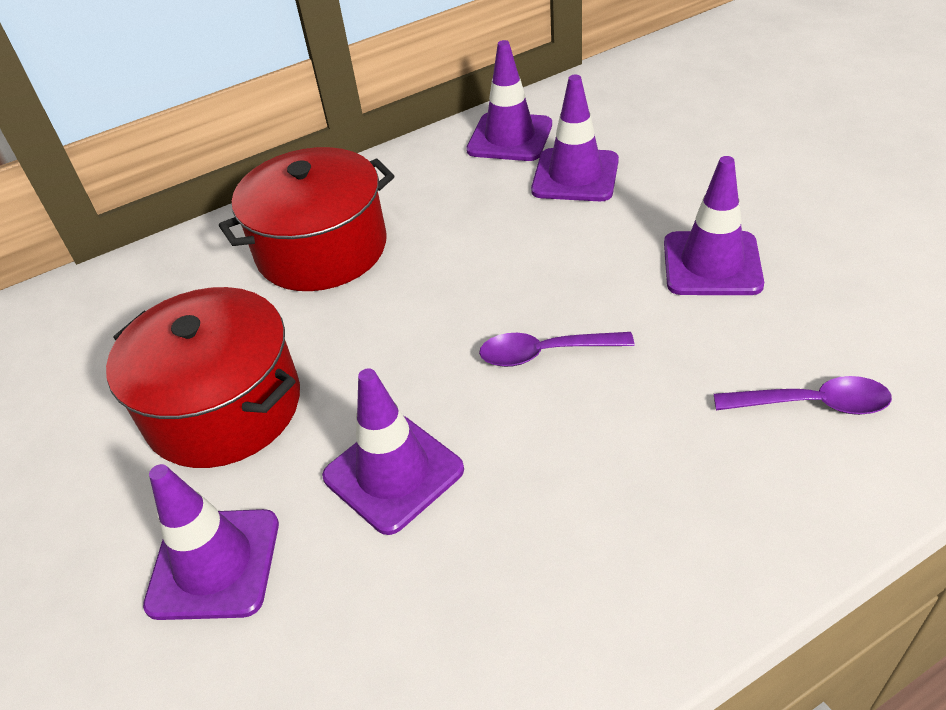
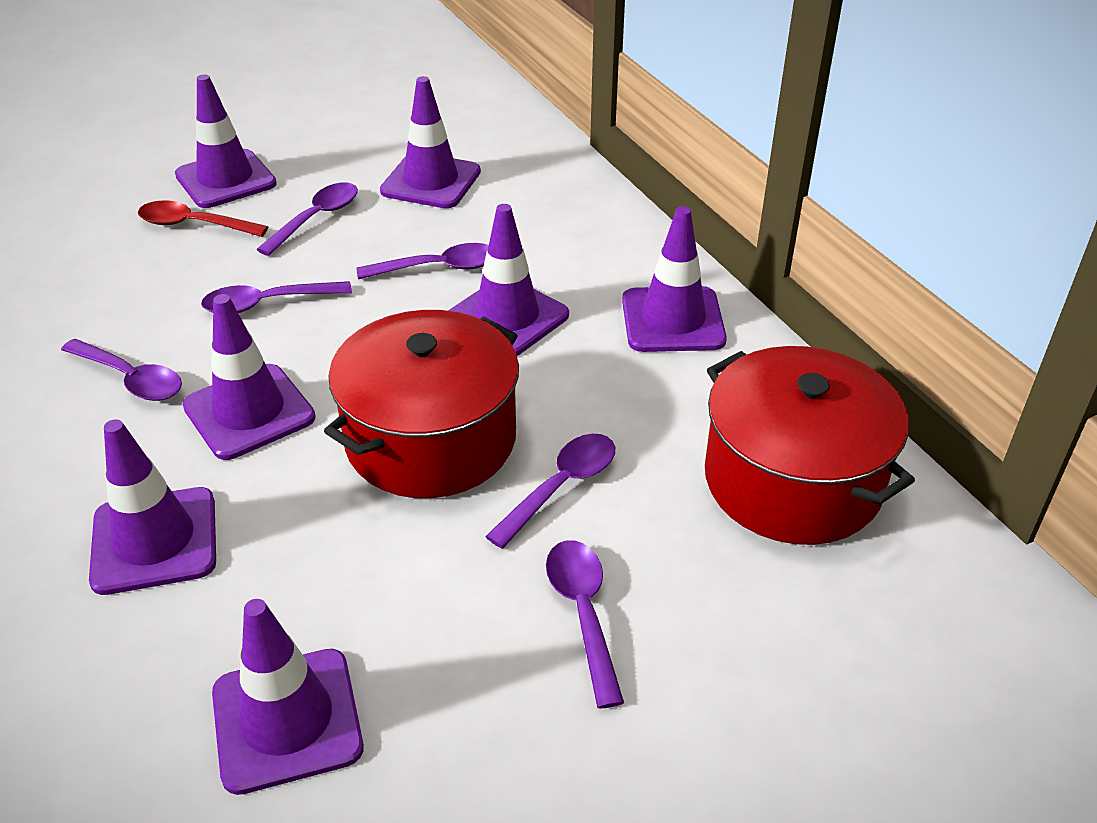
purple spoon: [479,332,634,367] [714,376,892,415] = 2 -> [61,339,182,401] [201,281,352,313] [256,182,358,256] [357,243,489,279] [485,434,615,549] [546,540,624,709] = 6
purple traffic cone: [143,464,279,620] [322,368,464,535] [466,40,552,161] [531,75,619,201] [664,156,764,295] = 5 -> [89,419,216,595] [175,74,277,208] [182,294,316,460] [212,599,364,795] [380,76,481,208] [448,204,569,356] [622,206,727,352] = 7
red spoon: none = 0 -> [138,200,268,237] = 1

